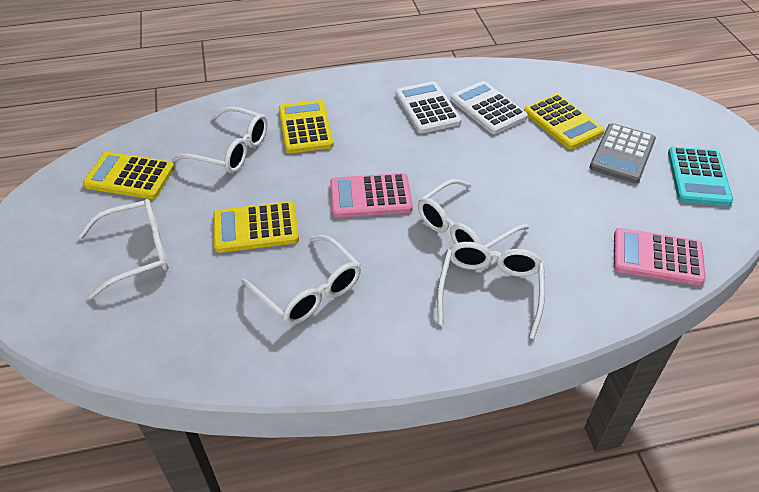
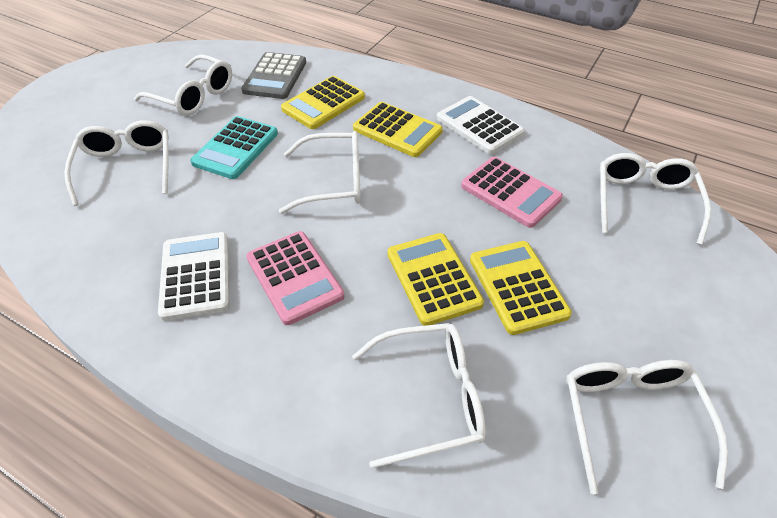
white glasses: [78,199,169,299] [172,106,268,173] [241,235,361,325] [418,179,529,248] [437,242,545,339] = 5 -> [64,120,169,206] [134,54,232,116] [279,131,361,214] [352,323,486,468] [566,360,728,494] [600,153,711,245] = 6

